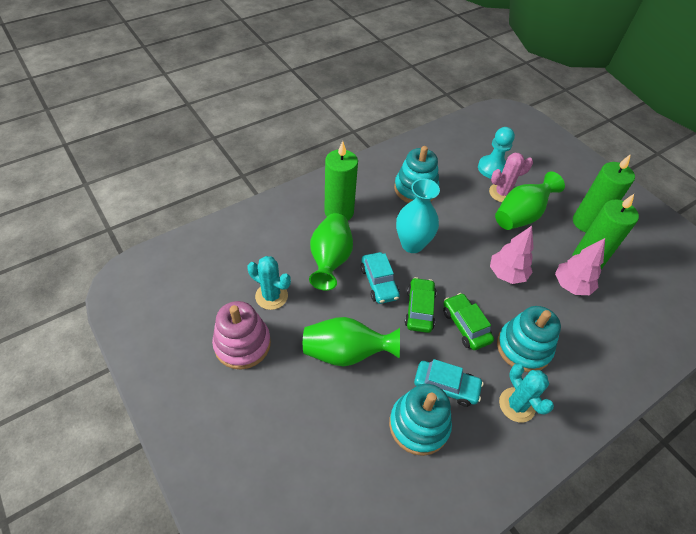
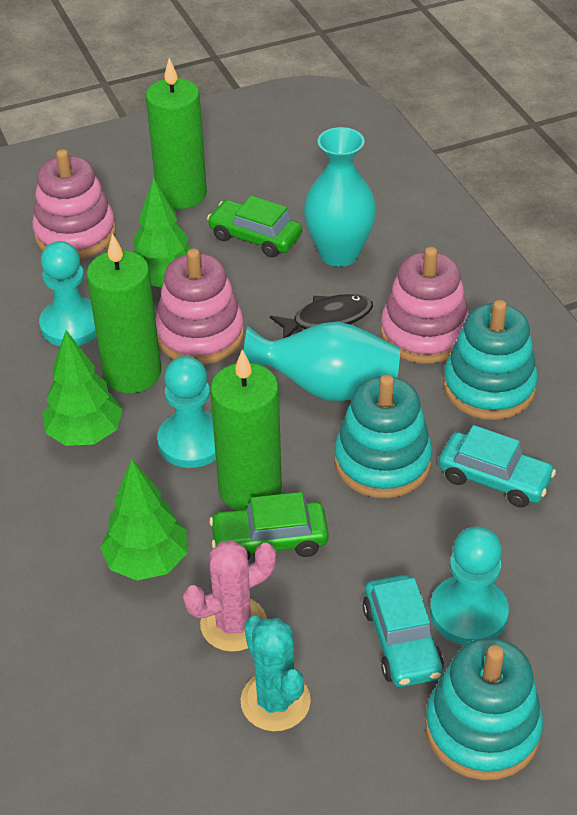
black fish: none = 0 -> [270,294,373,338] = 1
green tree: none = 0 -> [42,330,123,446] [100,459,187,580] [133,177,192,288] = 3
green vase: [303,317,400,367] [309,213,353,290] [495,172,565,230] = 3 -> none = 0
pink stacking toy: [212,301,271,369] = 1 -> [32,149,116,259] [155,249,244,365] [381,247,469,364] = 3
pink tree: [490,226,534,284] [555,238,605,295] = 2 -> none = 0
turquoise cactus: [247,256,291,310] [499,364,554,422] = 2 -> [241,616,311,732] = 1
turquoise pawn: [478,127,515,179] = 1 -> [39,241,97,346] [157,356,216,468] [430,526,509,645] = 3
turquoise vase: [396,179,440,253] = 1 -> [244,322,400,401] [304,127,376,267] = 2

